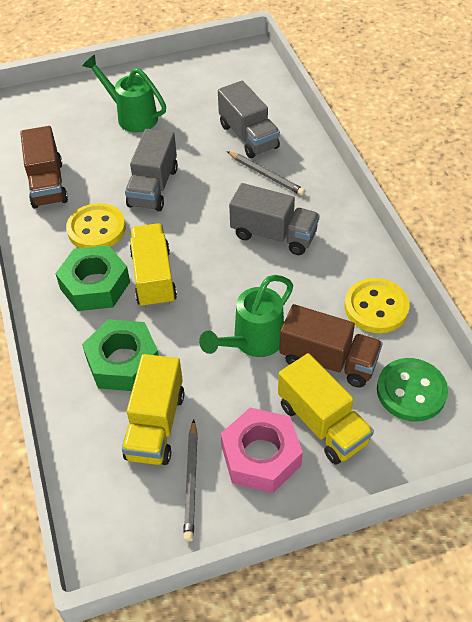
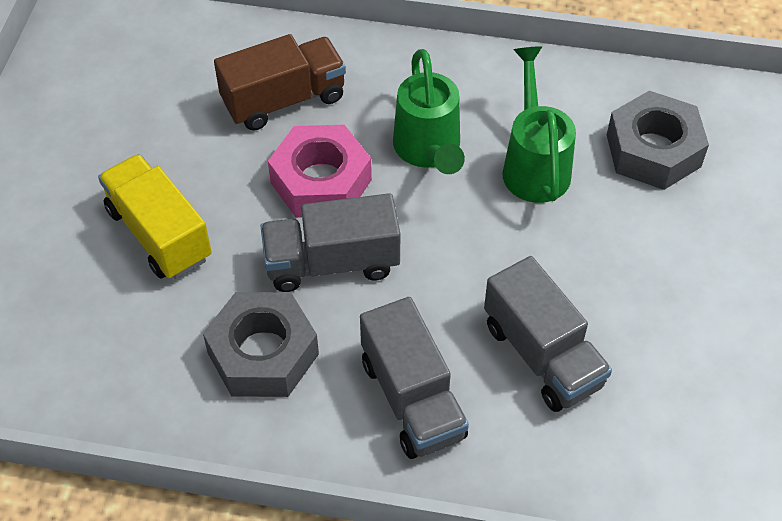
brown truck: [20,126,68,209] [279,304,383,388] = 2 -> [214,34,346,131] = 1
green button: [377,358,448,422] = 1 -> none = 0
green nut: [55,245,130,311] [82,319,159,391] = 2 -> none = 0
grey nut: none = 0 -> [203,292,319,397] [607,91,709,190] = 2
grey pencil: [183,419,198,542] [227,151,305,196] = 2 -> none = 0
yellow button: [66,203,126,248] [345,278,410,333] = 2 -> none = 0
yellow truck: [122,354,185,465] [130,223,177,308] [278,353,374,464] = 3 -> [98,154,212,279] = 1

